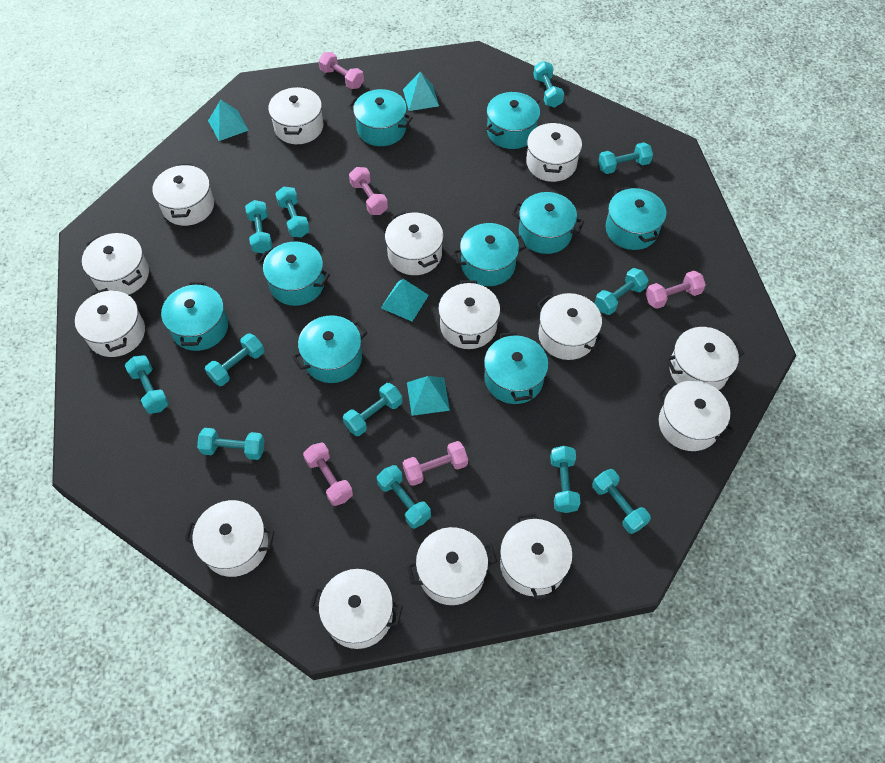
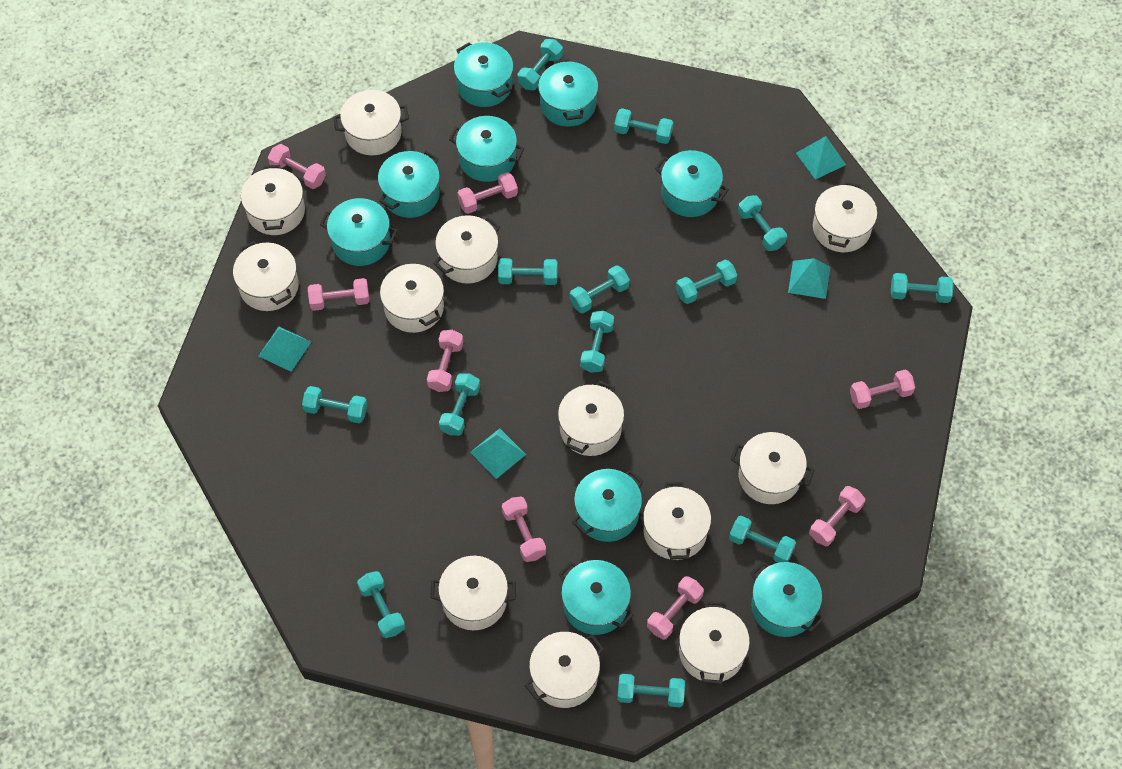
pink dumbbell: [303,442,353,506] [318,52,364,89] [349,167,388,215] [403,441,468,486] [646,271,706,309] = 5 -> [268,144,326,189] [308,278,370,311] [427,330,463,392] [457,172,518,214] [502,497,546,562] [647,576,704,640] [809,486,865,546] [850,370,915,409] = 8
turquoise dumbbell: [125,355,169,414] [197,428,265,460] [205,333,264,386] [245,200,273,254] [275,187,310,237] [343,383,403,436] [377,465,431,529] [533,61,564,108] [550,446,581,513] [592,469,651,534] [595,268,649,315] [598,142,653,174] = 12 -> [302,386,367,423] [357,571,405,638] [439,373,480,436] [498,258,557,285] [518,39,563,90] [570,265,630,313] [580,311,614,373] [614,108,673,144] [617,674,685,707] [676,260,737,304] [729,516,796,563] [738,195,787,251] [891,273,954,303] = 13
white pot: [75,288,145,357] [82,233,149,295] [152,163,214,226] [185,500,274,577] [268,87,323,144] [310,569,403,649] [385,211,444,275] [407,527,497,605] [438,280,500,349] [500,513,573,600] [526,122,582,182] [537,293,604,360] [657,381,735,451] [666,327,744,390] = 14 -> [233,241,299,311] [241,165,305,235] [333,90,409,155] [380,262,444,333] [430,556,516,630] [433,215,500,284] [525,632,604,708] [558,381,624,456] [643,482,711,560] [679,601,750,684] [731,432,814,504] [813,181,877,252] = 12

